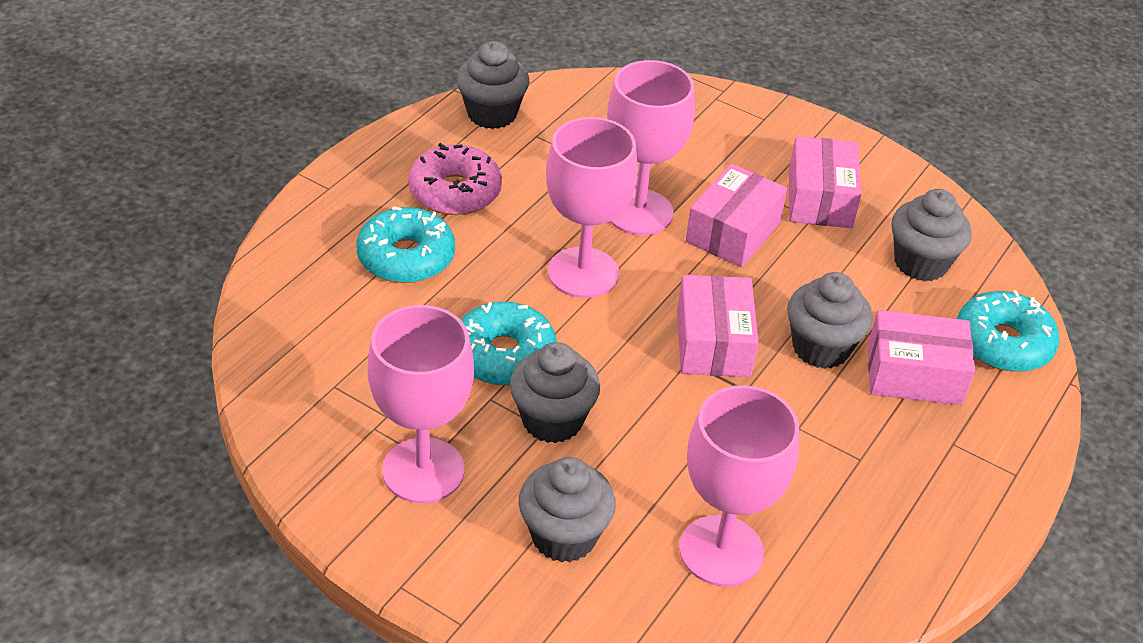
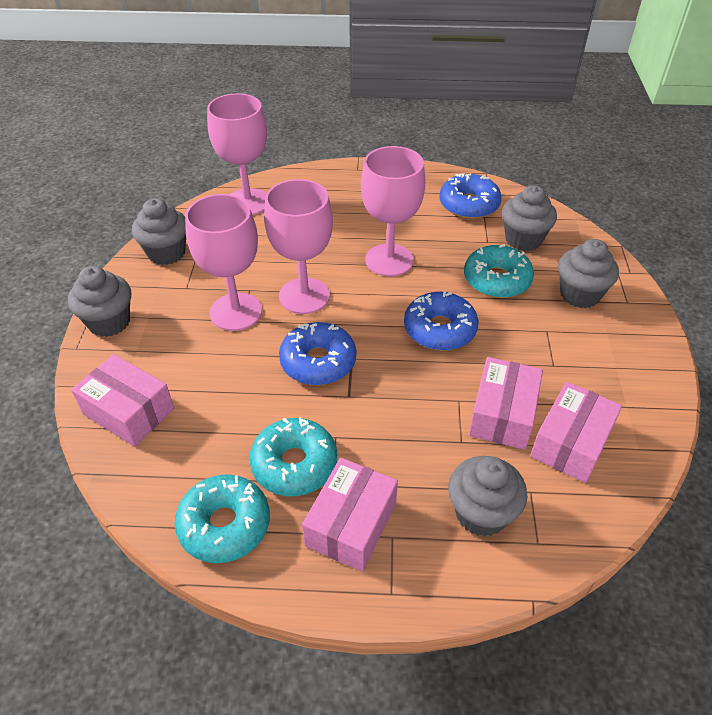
blue donut: none = 0 -> [279,322,356,385] [404,291,479,351] [439,173,502,219] = 3
pink donut: [408,143,502,215] = 1 -> none = 0

